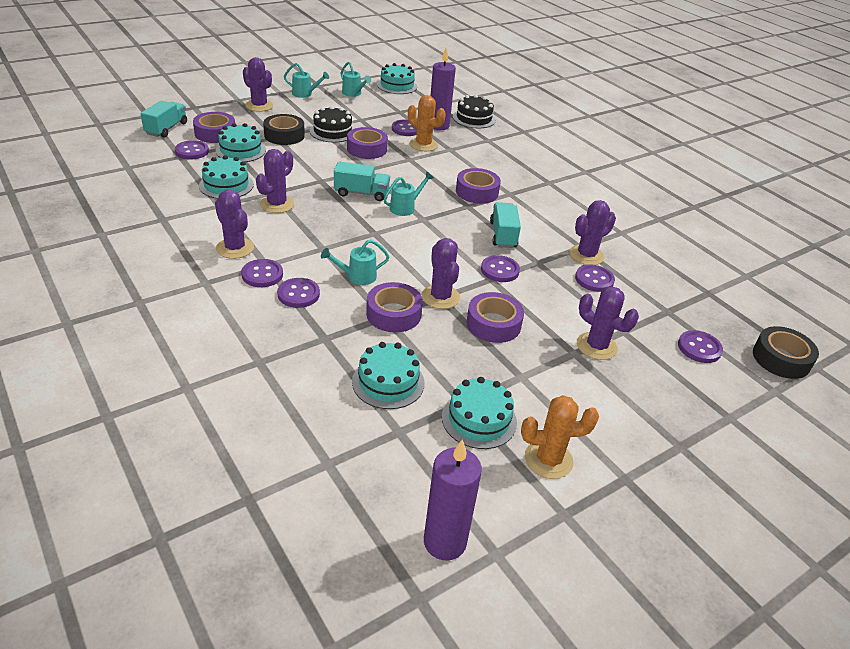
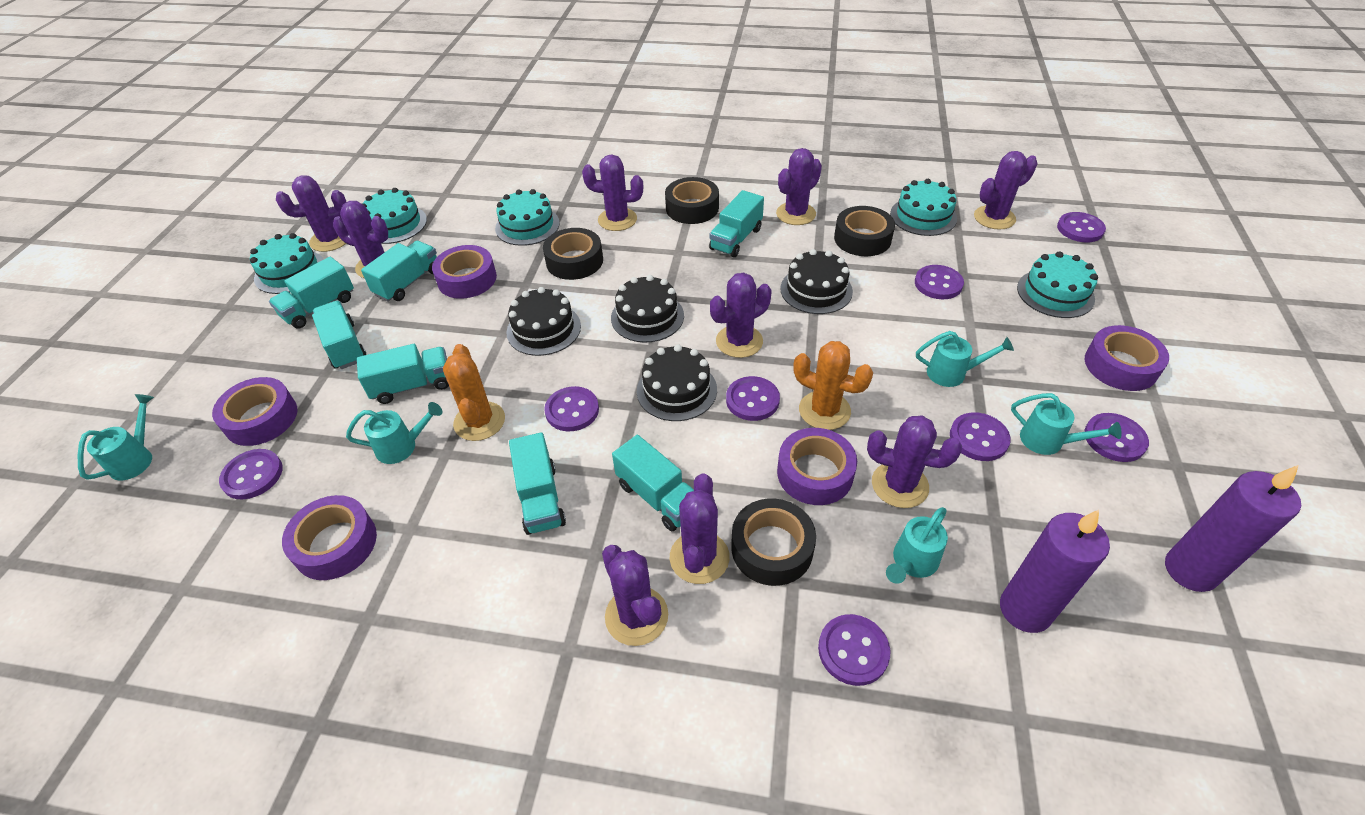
black cake: [310,106,355,142] [453,95,496,128] = 2 -> [506,287,581,356] [611,275,684,343] [637,344,717,421] [780,249,853,314] = 4
black tape: [263,114,305,145] [753,326,819,379] = 2 -> [543,228,603,280] [665,177,719,224] [731,498,816,586] [834,206,895,256] = 4
purple button: [175,140,209,159] [241,259,283,287] [277,278,320,308] [392,120,417,136] [481,255,520,282] [575,265,615,292] [678,330,723,363] = 7 -> [219,449,283,499] [544,386,599,431] [726,376,780,421] [818,614,890,686] [915,265,964,299] [950,412,1011,461] [1057,212,1106,242] [1084,413,1149,462] = 8
purple cactus: [215,190,254,259] [243,57,273,112] [256,149,294,213] [422,238,460,309] [569,200,616,265] [577,286,639,360] = 6 -> [276,175,346,252] [333,201,388,278] [582,154,643,231] [602,545,668,646] [670,473,730,584] [710,273,771,358] [776,148,822,225] [867,415,962,508] [974,151,1038,230] = 9
turquoise truck: [140,101,187,138] [334,161,390,201] [490,202,521,248] = 3 -> [269,257,354,329] [312,301,366,369] [357,344,449,404] [361,241,437,302] [509,432,566,535] [612,435,694,531] [709,190,764,257] = 7
turquoise watering can: [284,63,329,98] [321,239,389,285] [341,62,371,97] [384,171,434,216] = 4 -> [78,394,154,481] [346,402,442,464] [886,507,948,584] [916,331,1014,387] [1011,393,1122,455] = 5

